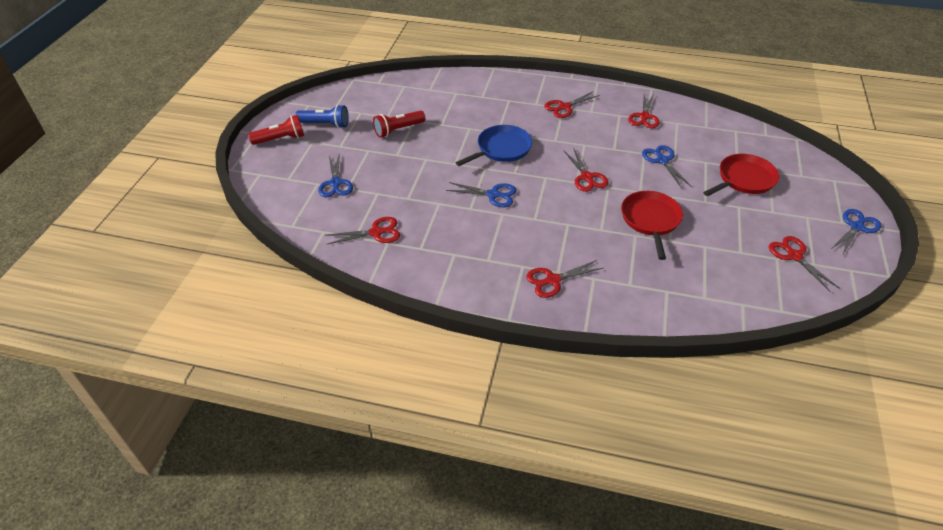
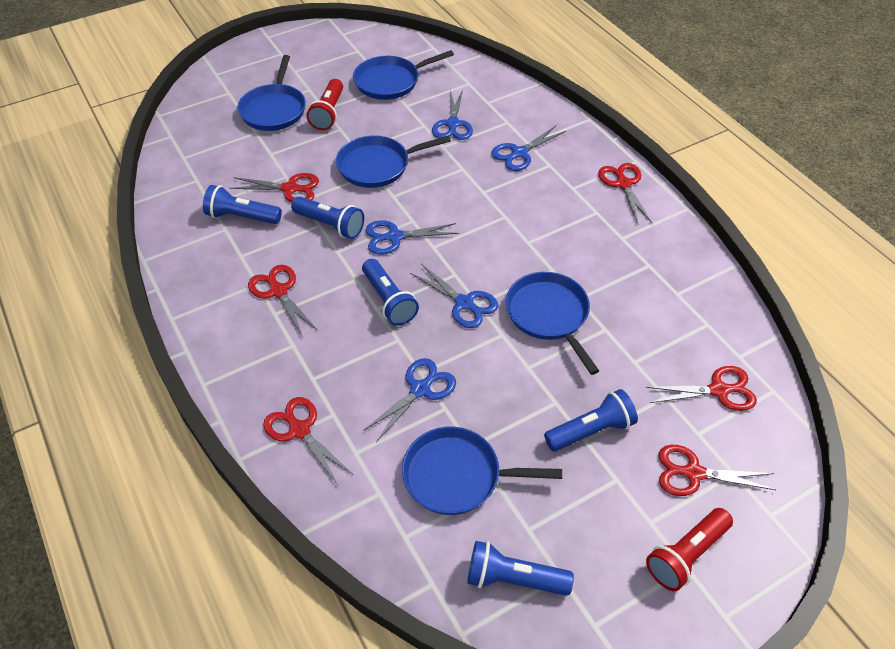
blue flashlight: [295,105,349,128] = 1 -> [203,185,282,224] [291,196,364,239] [362,259,419,326] [467,541,574,596] [544,389,638,451] = 5
blue pan: [456,125,532,166] = 1 -> [237,55,306,131] [336,135,451,188] [353,50,454,100] [402,427,562,515] [506,272,599,375] = 5
blue scissors: [318,152,353,197] [446,182,517,208] [642,145,692,188] [831,209,881,254] = 4 -> [363,358,456,442] [365,220,459,255] [410,264,498,328] [432,89,473,140] [491,126,566,171] = 5
red pan: [621,191,683,260] [703,154,779,196] = 2 -> none = 0

